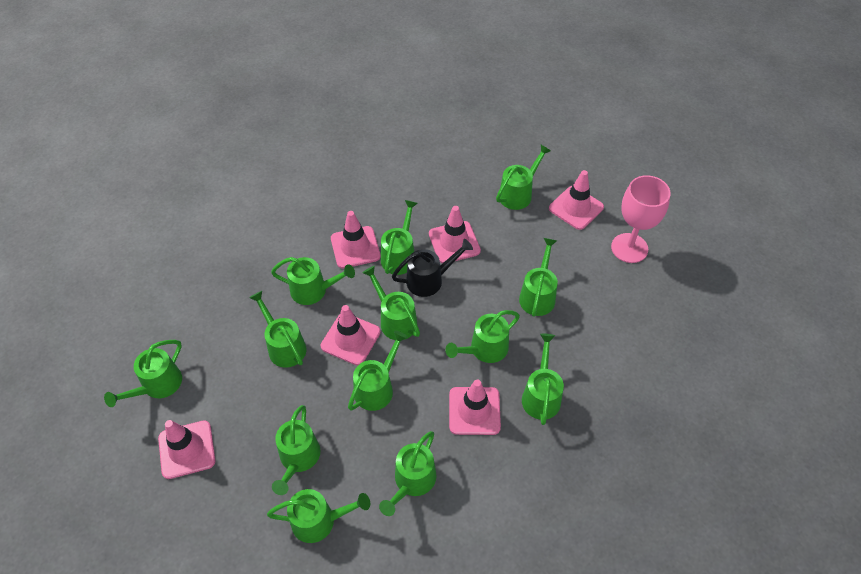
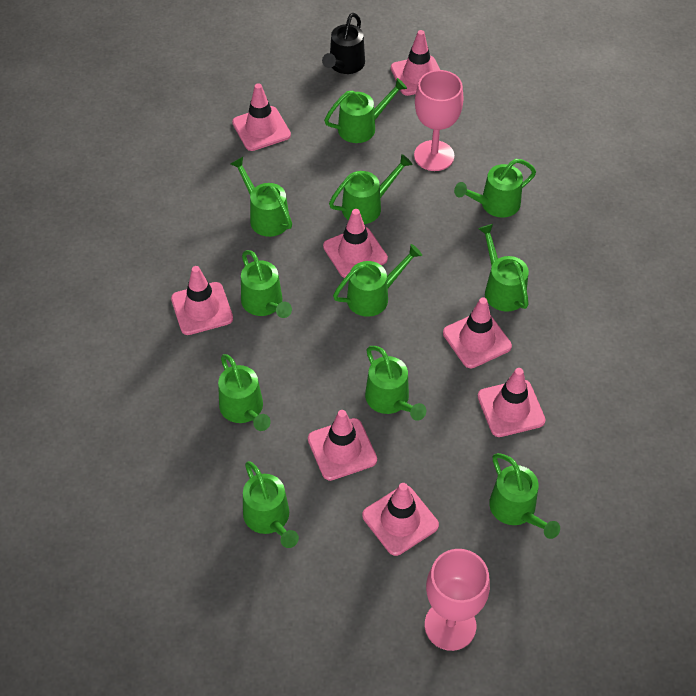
green watering can: [104,340,182,407] [249,291,306,368] [267,489,370,543] [271,257,355,305] [272,405,321,495] [348,330,408,411] [362,266,420,340] [379,431,436,516] [381,200,417,275] [445,310,520,363] [496,145,551,210] [519,238,558,317] [522,334,564,425] = 13 -> [218,354,271,431] [231,157,292,237] [241,250,292,318] [243,461,299,548] [324,78,407,143] [329,154,413,224] [333,244,422,317] [365,346,426,421] [454,159,536,218] [478,224,529,312] [489,453,560,539] = 11
pink goblet: [611,175,671,263] = 1 -> [414,70,464,171] [425,549,490,651] = 2
pink traffic cone: [158,420,215,479] [321,305,381,365] [331,211,381,269] [429,206,481,263] [449,380,501,435] [549,170,604,230] = 6 -> [171,266,233,335] [232,83,291,151] [308,410,377,481] [323,209,388,278] [362,483,439,556] [391,30,440,96] [443,298,512,368] [478,368,545,437] = 8

